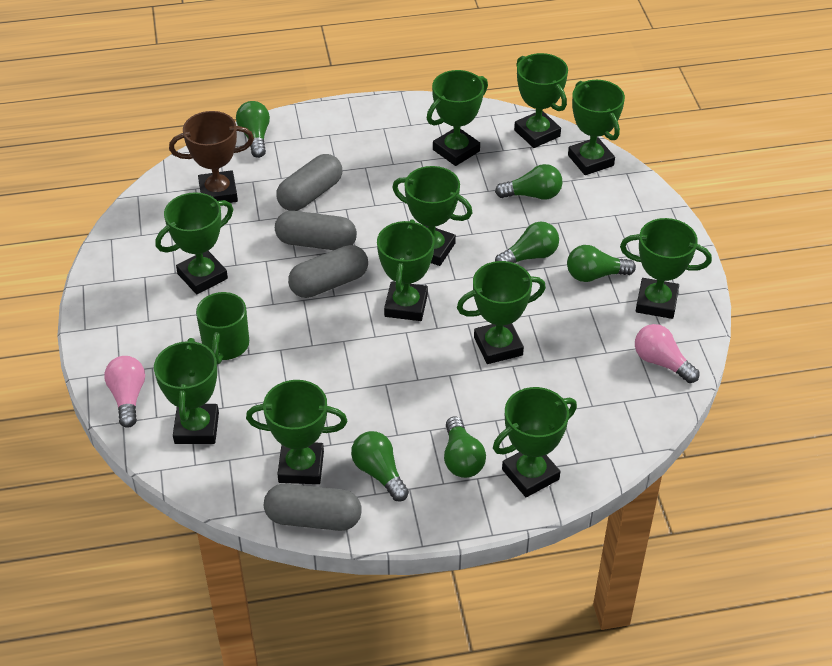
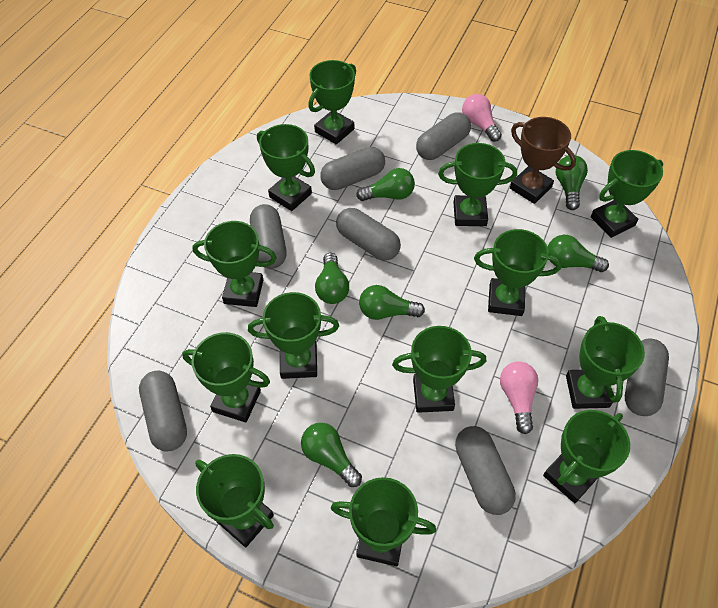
green mug: [196,292,249,364] = 1 -> none = 0
green trophy: [154,338,219,444] [155,192,233,294] [246,380,347,484] [377,219,435,321] [392,166,473,266] [427,70,488,166] [457,261,546,364] [493,387,577,497] [514,53,568,148] [568,80,625,175] [620,218,712,319] = 11 -> [182,332,270,423] [193,221,277,307] [195,454,274,547] [248,292,339,379] [257,124,315,211] [308,60,356,144] [331,477,436,566] [392,326,486,413] [438,143,517,226] [474,229,561,316] [543,410,630,503] [566,316,645,409] [591,150,663,238] = 13
grey capsule: [264,484,362,531] [275,211,357,250] [276,154,342,211] [288,245,368,298] = 4 -> [139,371,187,451] [250,204,287,269] [320,147,385,190] [336,208,401,261] [416,112,471,160] [455,426,516,515] [625,339,669,416] = 7

